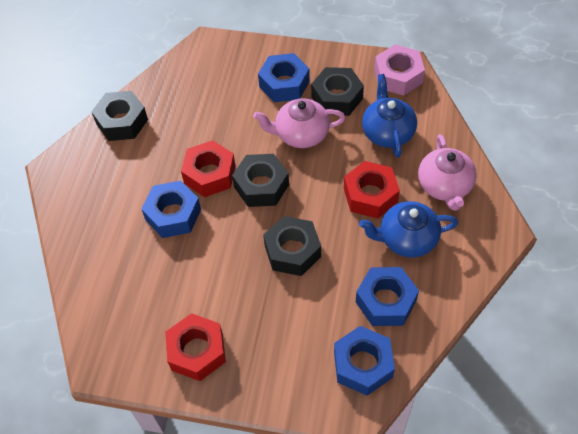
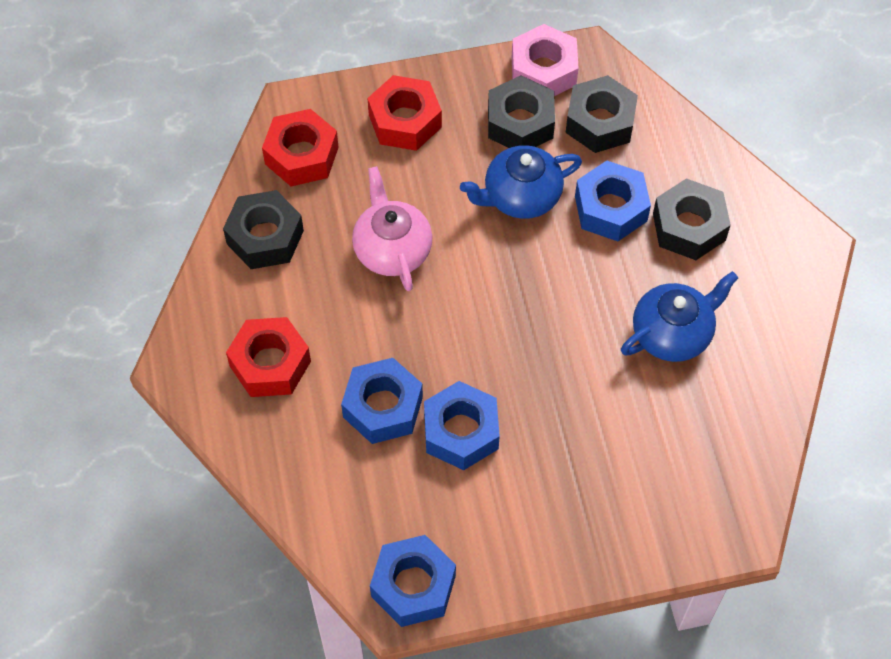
pink teapot: [253,99,346,148] [418,134,477,211] = 2 -> [352,166,432,291] = 1

